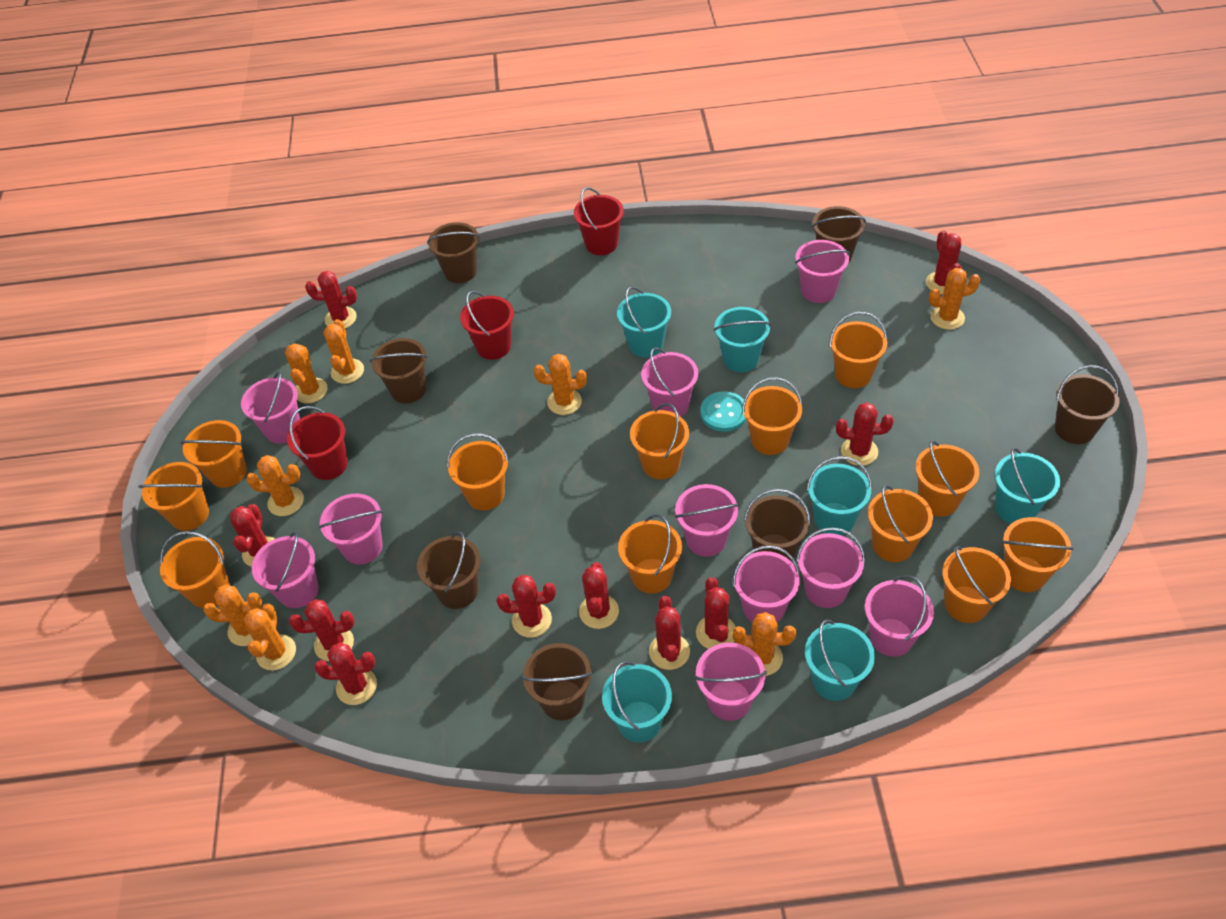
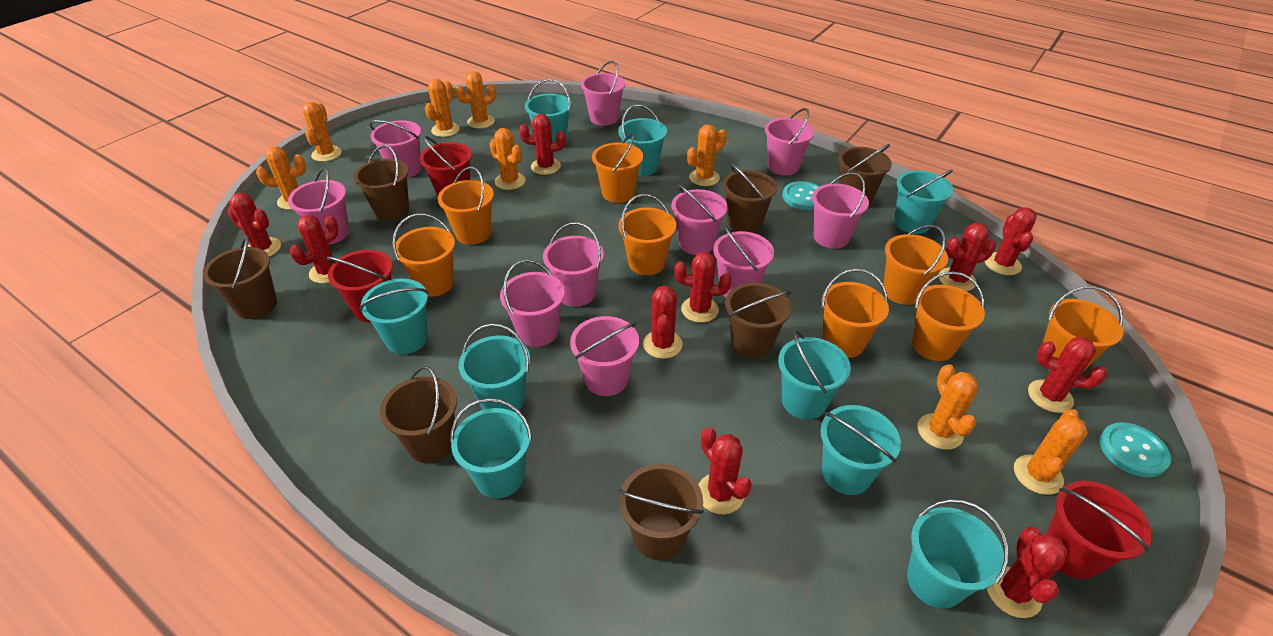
orange bucket: [138,462,209,531] [160,531,230,608] [180,420,247,488] [447,433,509,511] [618,514,682,594] [630,403,689,479] [742,377,803,455] [829,312,887,388] [868,485,933,562] [915,440,979,517] [942,546,1011,623] [1002,517,1074,592] = 12 -> [393,213,455,297] [438,167,494,245] [592,133,643,203] [619,194,676,275] [821,269,889,358] [884,225,948,305] [912,271,985,361] [1042,286,1123,373] = 8
turquoise bucket: [602,661,672,743] [617,286,671,357] [713,307,771,372] [805,620,875,701] [807,456,872,535] [995,448,1060,524] = 6 -> [360,279,429,354] [450,398,532,498] [459,323,530,413] [525,79,571,143] [618,104,667,176] [778,331,851,420] [820,405,901,495] [895,170,953,234] [907,499,1009,609] = 9
turquoise button: [700,392,746,432] = 1 -> [783,181,820,210] [1099,422,1171,478] = 2

